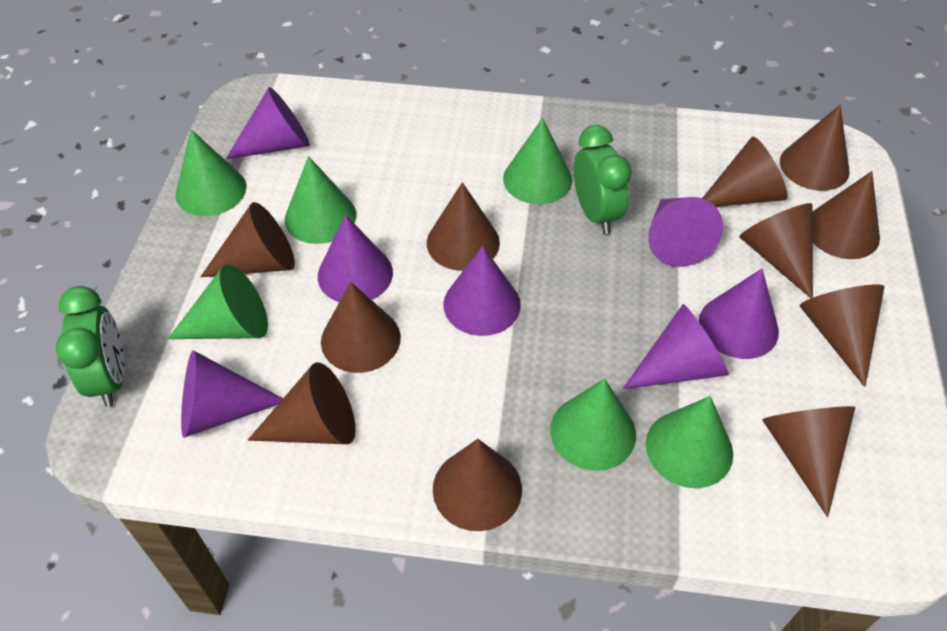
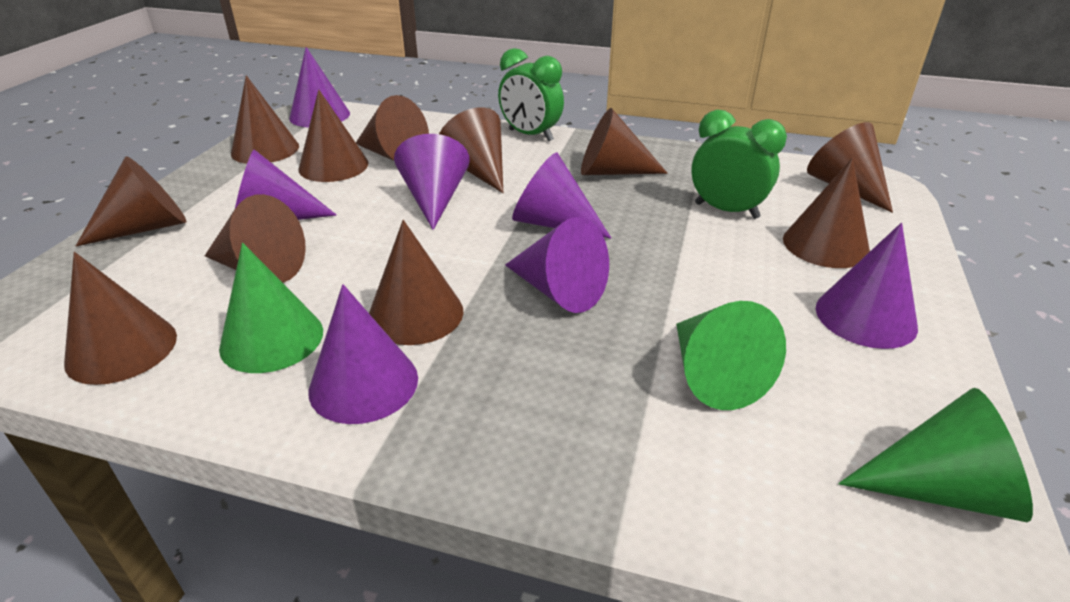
green cone: [168,264,268,339] [176,129,246,216] [285,156,356,244] [503,118,572,204] [550,379,636,471] [646,396,733,488] = 6 -> [219,243,323,373] [676,301,786,410] [838,388,1033,523] = 3

